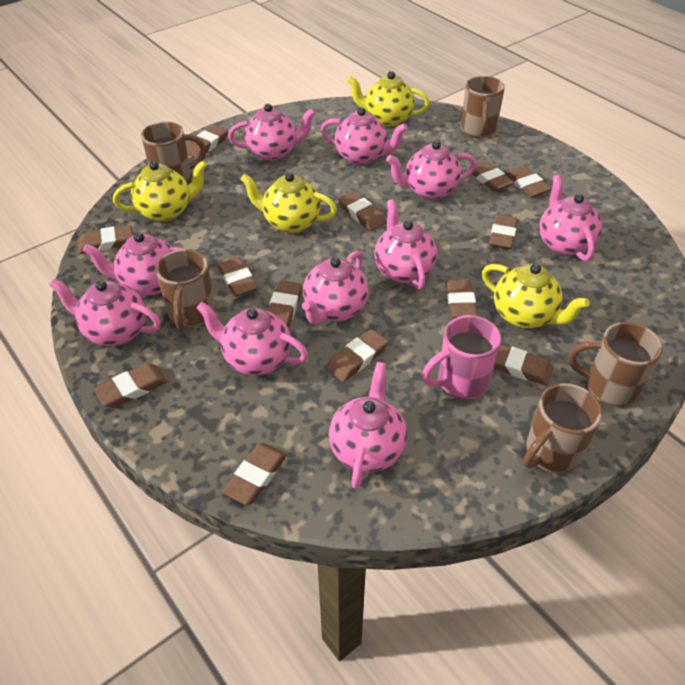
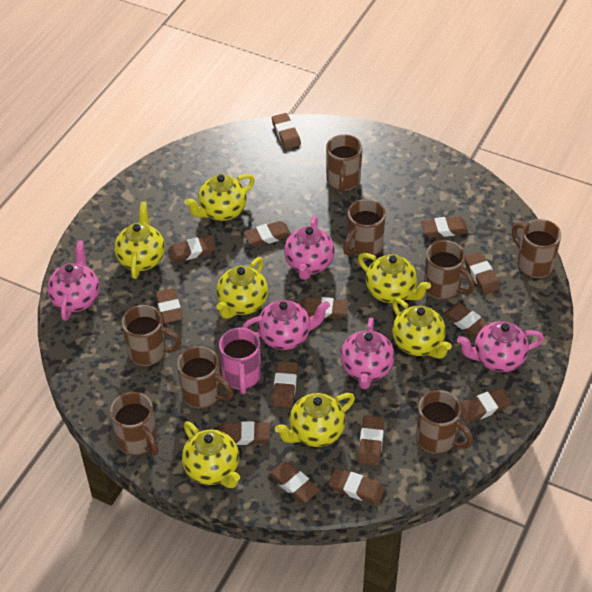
brown eraser: [78,225,133,254] [94,363,167,408] [186,125,228,159] [217,257,258,297] [223,443,287,505] [267,280,302,328] [326,329,388,382] [338,191,386,231] [445,279,478,318] [467,161,514,192] [489,214,518,249] [494,344,553,386] [505,166,552,197] = 13 -> [155,288,183,324] [168,235,216,263] [219,421,270,445] [243,221,291,247] [269,461,320,503] [272,113,301,149] [272,361,298,408] [300,297,348,319] [328,468,385,505] [358,415,384,465] [421,216,468,238] [443,303,489,338] [461,388,511,424] [465,252,500,294] = 14
brown mug: [141,122,206,182] [156,249,215,331] [461,76,505,138] [523,383,602,473] [568,322,663,407] = 5 -> [110,392,159,456] [122,305,182,366] [177,346,233,408] [326,134,362,193] [343,199,386,256] [416,390,473,454] [424,240,475,300] [512,219,561,278] = 8
pink teapot: [49,278,161,346] [83,232,184,296] [197,302,308,375] [228,104,316,161] [302,251,369,325] [321,107,408,165] [329,362,407,489] [374,199,437,290] [386,141,477,200] [539,175,602,261] = 10 -> [47,240,100,321] [242,300,330,350] [284,216,335,280] [341,317,395,389] [457,321,544,372] = 5
yellow teapot: [113,160,207,222] [240,172,337,233] [347,71,430,127] [482,263,590,328] = 4 -> [114,201,165,279] [182,421,240,488] [184,174,255,221] [216,257,268,319] [275,393,355,447] [358,253,431,303] [392,298,452,359] = 7

